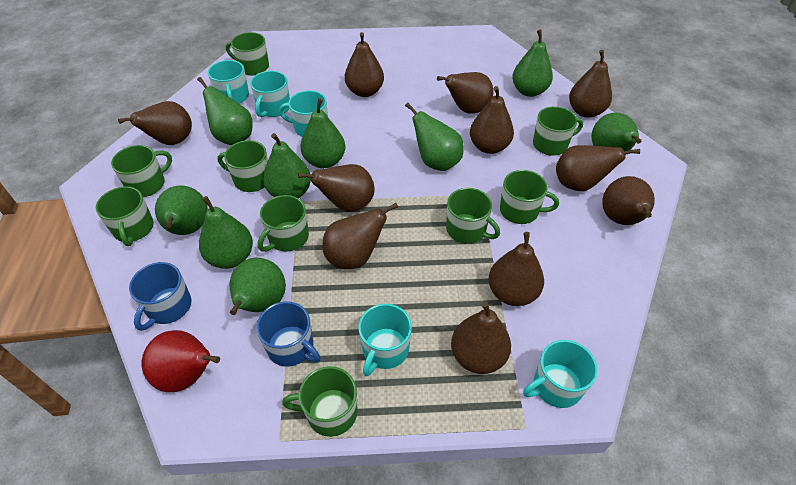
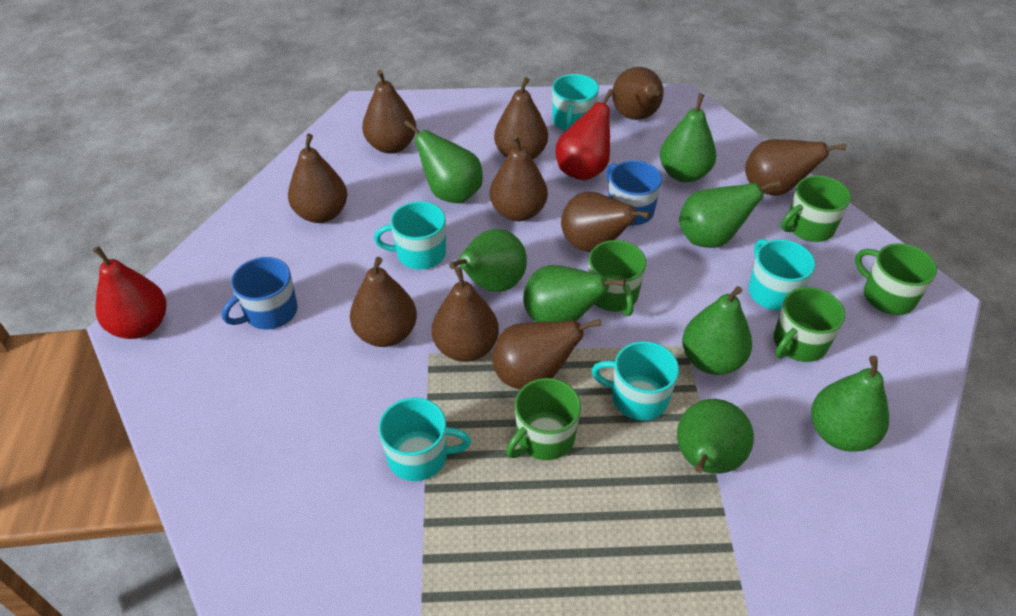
brown pear: [118,101,192,145] [298,164,375,212] [322,203,398,269] [345,32,384,97] [437,72,493,114] [451,302,511,374] [470,86,514,154] [488,232,544,306] [556,145,640,191] [569,50,612,118] [602,176,655,225] = 11 -> [288,134,347,223] [350,257,417,347] [362,70,416,154] [432,267,499,362] [490,134,548,221] [492,319,601,390] [494,77,548,160] [561,192,651,252] [612,67,664,120] [745,139,846,196] = 10
green mug: [96,186,154,246] [111,145,172,197] [217,140,268,192] [226,32,269,76] [258,195,309,252] [282,366,358,437] [446,188,500,244] [500,170,559,224] [533,106,583,156] = 9 -> [506,378,581,460] [588,240,646,316] [773,287,845,362] [781,176,851,242] [855,243,937,315] = 5
green pear: [155,185,208,235] [197,77,253,145] [199,196,253,269] [229,258,286,315] [263,133,311,198] [300,98,346,168] [405,103,464,171] [512,29,553,97] [591,113,641,152] = 9 -> [404,120,483,203] [449,229,527,292] [523,265,626,322] [660,93,716,182] [677,399,754,474] [679,180,780,248] [682,286,752,375] [811,356,889,452] = 8
red pear: [142,330,220,392] = 1 -> [93,246,167,339] [555,89,614,181] = 2

